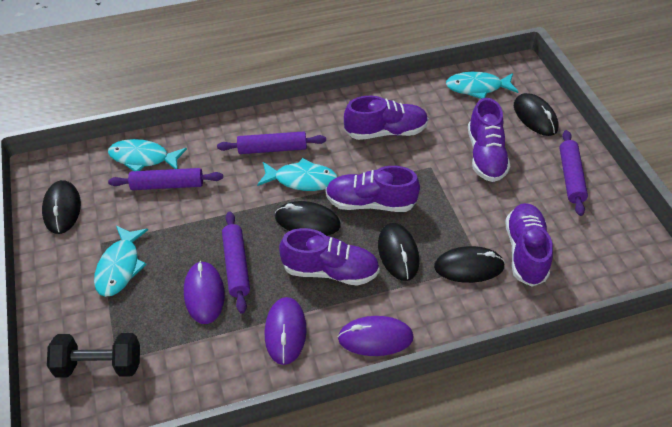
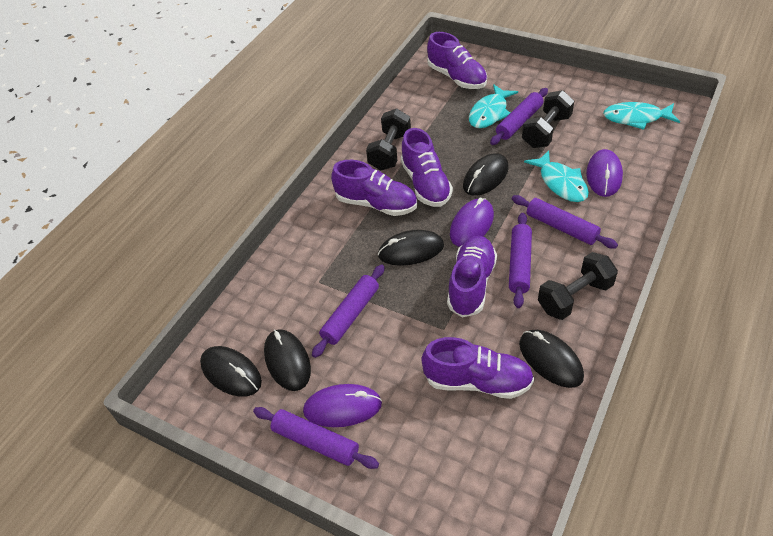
black dumbbell: [47,333,140,378] = 1 -> [366,108,411,171] [522,90,574,148] [538,252,618,320] = 3
purple rolling pin: [108,168,223,190] [217,131,326,154] [222,212,250,314] [559,130,588,216] = 4 -> [253,407,379,469] [312,264,385,358] [490,88,548,145] [509,213,532,308] [512,195,618,248] = 5
turquoise fish: [94,226,148,297] [108,139,187,171] [257,158,338,191] [446,72,518,99] = 4 -> [469,84,518,128] [524,150,589,202] [603,102,680,130] = 3

